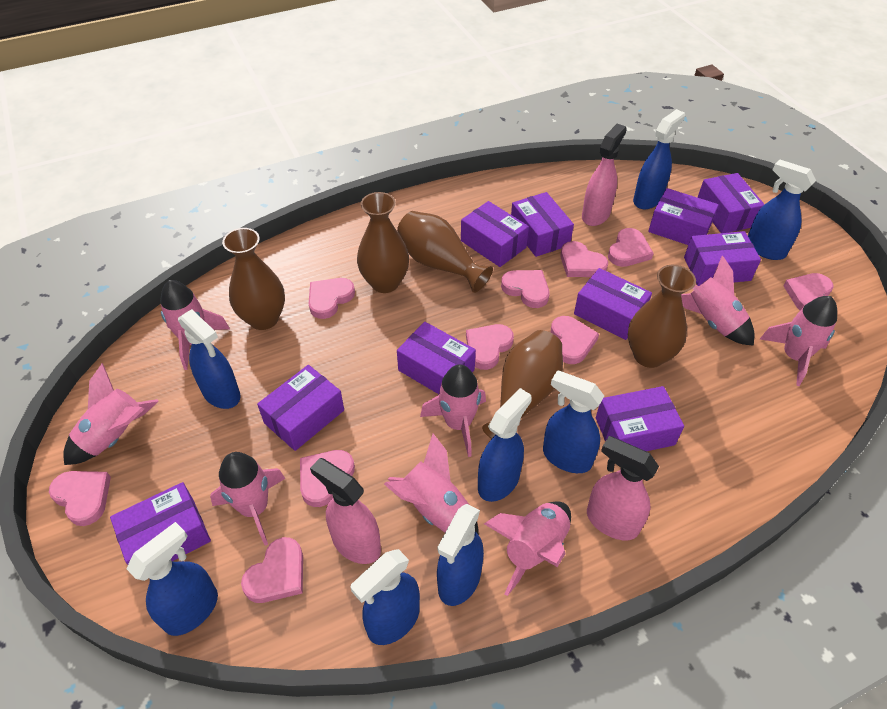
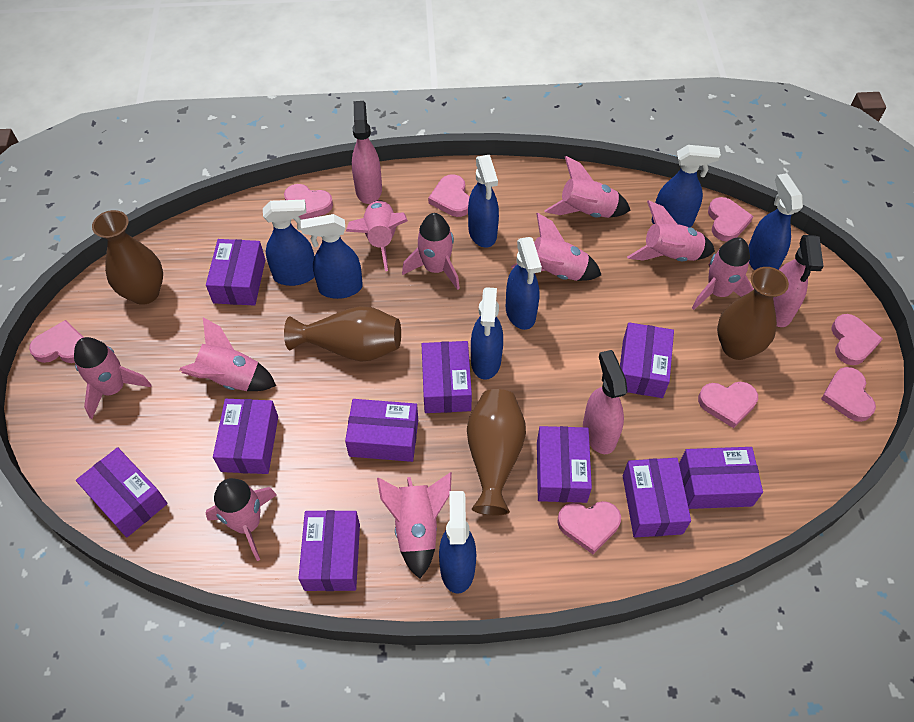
brown vase: [222,228,285,330] [357,192,409,293] [397,211,493,293] [482,330,563,439] [628,265,696,368] = 5 -> [92,210,163,305] [284,306,401,362] [467,389,526,515] [717,267,789,360] = 4
pink heart: [49,471,111,526] [241,537,303,603] [300,450,355,507] [309,278,355,319] [466,324,514,370] [501,270,550,308] [551,316,599,364] [560,241,608,277] [608,228,654,267] [783,273,833,310] = 10 -> [29,320,84,363] [284,184,333,220] [428,174,470,217] [557,501,621,554] [698,382,758,428] [708,197,753,242] [821,367,876,422] [831,314,883,365] = 8
pink rocket: [63,363,159,465] [160,280,230,370] [210,452,286,545] [384,434,479,535] [420,364,486,457] [484,502,571,596] [681,256,755,346] [760,296,837,386] = 8 -> [74,337,151,419] [180,317,276,391] [206,478,277,561] [346,200,408,271] [377,472,452,579] [402,213,460,290] [511,213,601,281] [544,156,630,218] [627,200,715,261] [692,237,754,310] = 10

